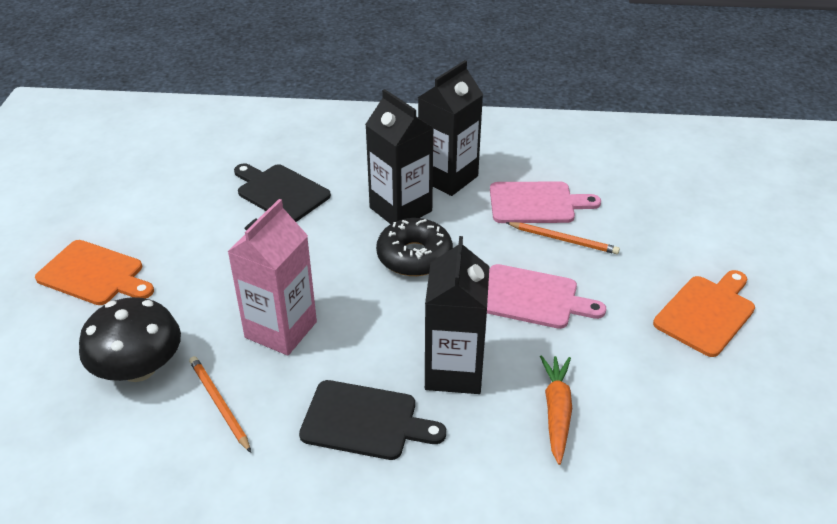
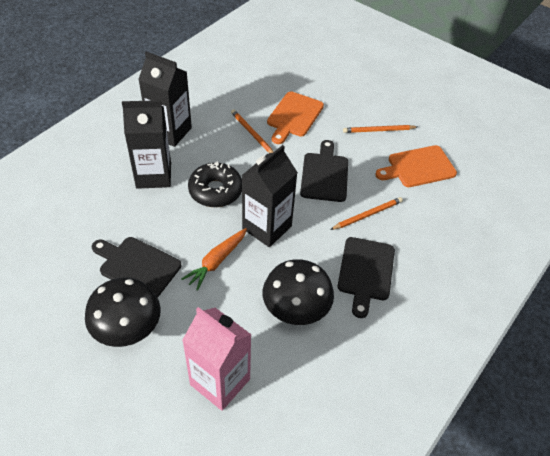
black cutting board: [234,163,331,222] [299,380,446,460] = 2 -> [92,237,181,298] [300,140,348,202] [338,237,395,318] = 3
black mushroom: [79,297,181,382] = 1 -> [85,277,161,347] [263,259,334,325] = 2
orange pencil: [189,356,251,453] [506,222,620,254] = 2 -> [231,109,274,153] [330,197,403,230] [343,125,417,133] = 3
pink cutting board: [487,264,606,329] [490,181,601,223] = 2 -> none = 0

